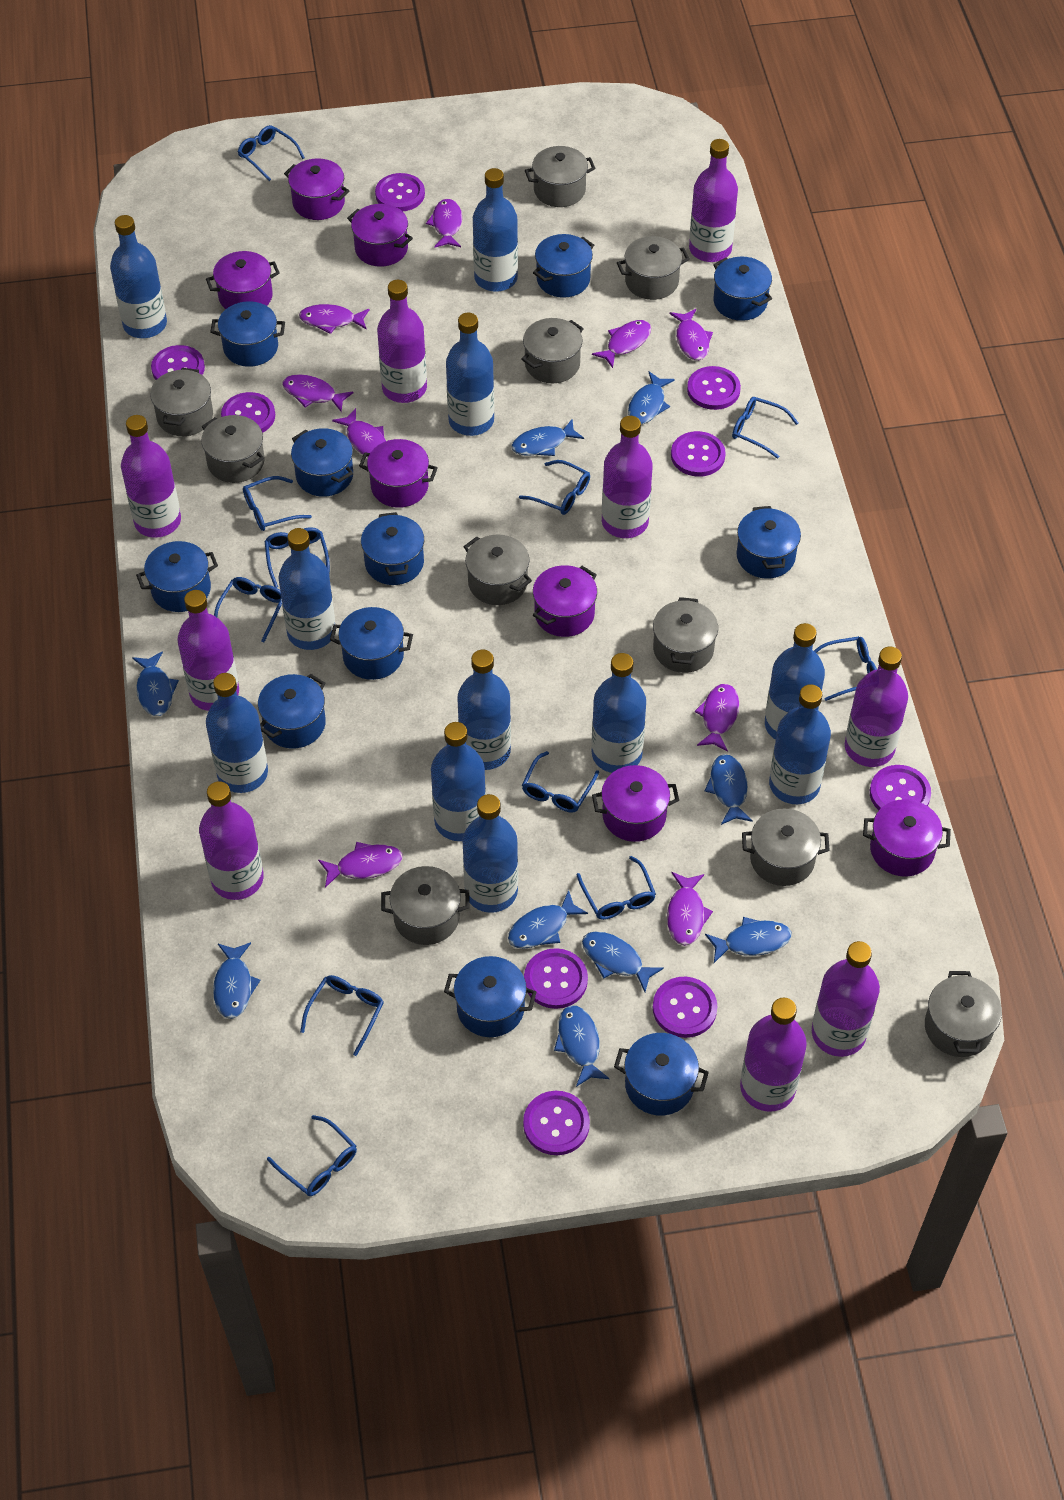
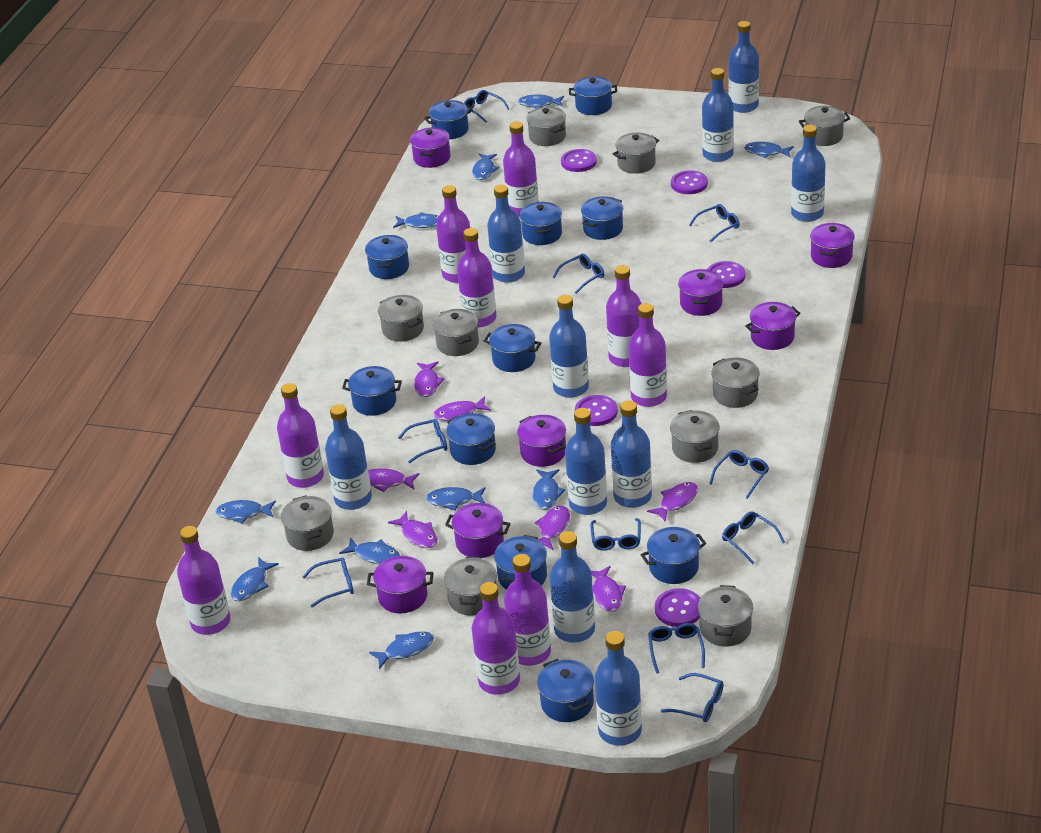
blue bottle: [110,215,167,338] [206,673,268,793] [278,528,335,650] [431,722,486,841] [446,312,494,436] [457,649,511,770] [462,794,518,913] [473,168,518,292] [591,653,646,773] [765,623,825,740] [769,684,831,804] = 11 -> [325,404,372,510] [487,185,525,283] [549,295,589,398] [550,531,595,643] [565,408,607,515] [595,631,642,746] [611,400,652,508] [702,68,734,162] [728,21,759,113] [791,125,826,222] = 10
blue fish: [132,651,179,716] [213,942,260,1019] [508,890,588,949] [511,419,584,456] [554,1005,610,1087] [582,931,664,992] [628,372,675,424] [705,754,753,825] [705,917,791,963] = 9 -> [215,500,276,524] [230,557,279,601] [339,537,400,564] [369,631,434,669] [393,212,439,228] [426,487,486,510] [472,154,499,180] [518,94,564,108] [532,469,565,510] [744,142,794,158] = 10
blue glasses: [214,577,282,642] [238,125,305,181] [243,476,312,531] [264,527,330,588] [267,1115,357,1196] [300,975,384,1056] [519,460,590,515] [522,751,599,813] [577,856,656,920] [732,397,798,458] [814,636,877,701] = 11 -> [302,557,354,607] [398,419,447,463] [464,90,509,123] [553,254,604,294] [590,518,641,551] [648,623,705,674] [661,673,724,722] [689,204,740,242] [709,450,769,499] [722,511,785,564] = 10
purple button: [151,345,205,380] [221,392,275,433] [375,173,425,211] [523,1091,590,1155] [524,948,588,1009] [653,977,717,1038] [671,431,726,477] [687,366,741,410] [870,765,931,810] = 9 -> [561,149,597,172] [575,395,618,426] [655,588,700,627] [671,170,708,194] [707,261,745,288] = 5
purple fish: [282,374,354,411] [299,304,370,334] [318,842,403,888] [332,408,386,457] [426,199,462,248] [592,320,651,368] [667,872,713,946] [670,309,713,360] [695,684,739,752] = 9 -> [368,468,420,492] [388,511,438,548] [414,361,444,397] [433,396,491,421] [534,506,570,550] [591,566,626,612] [647,482,698,522] = 7

